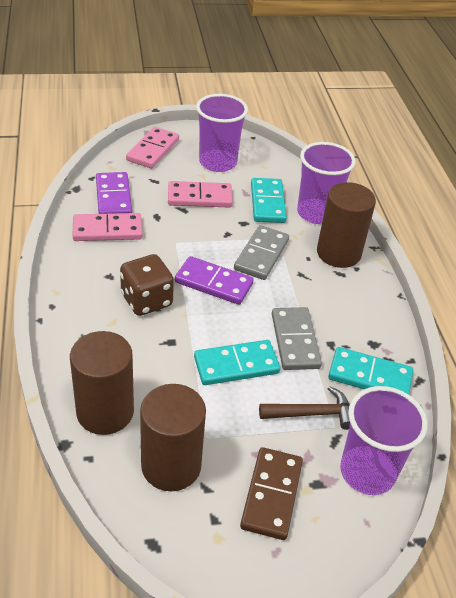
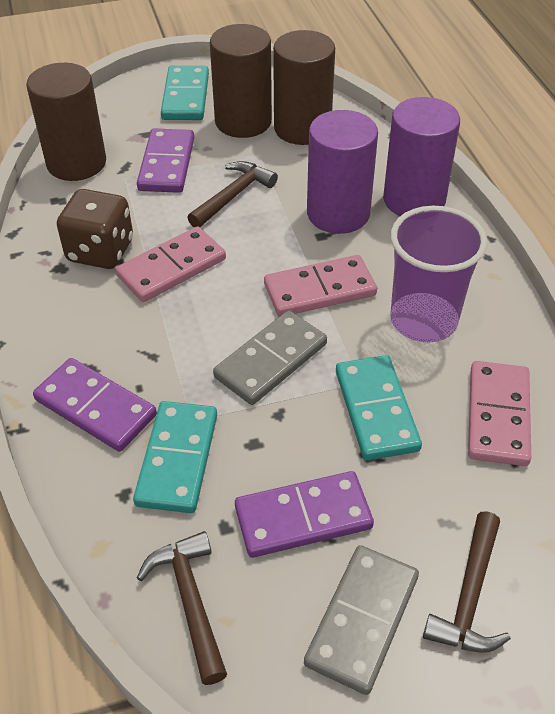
brown domino: [240,447,303,540] = 1 -> none = 0
brown hammer: [259,386,350,430] = 1 -> [137,531,227,685] [187,161,278,227] [423,511,511,653] = 3
purple cup: [196,94,248,172] [297,142,356,224] [340,386,428,495] = 3 -> [391,206,487,343] = 1
purple cylinder: none = 0 -> [307,110,378,234] [383,97,460,216] = 2
purple domino: [96,172,132,214] [175,256,254,305] = 2 -> [33,358,157,452] [137,128,194,193] [235,471,374,558] = 3

